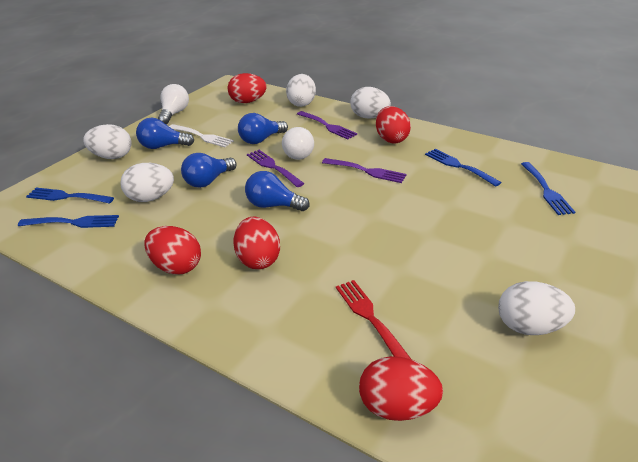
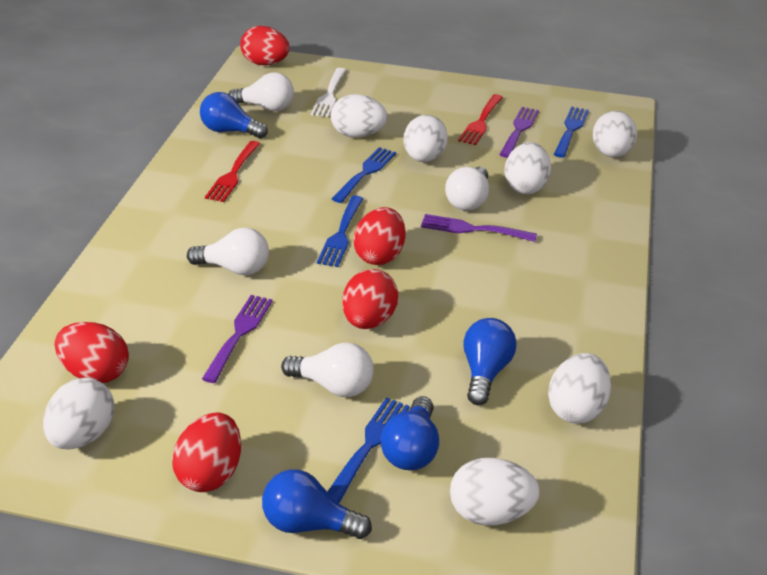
red fork: [336,280,411,359] = 1 -> [205,141,260,202] [458,94,503,145] = 2
white egg: [83,124,132,159] [120,163,174,202] [286,74,316,107] [350,87,391,119] [498,281,575,335] = 5 -> [43,378,114,449] [331,94,387,138] [404,115,448,162] [450,458,540,525] [504,142,551,194] [548,353,611,423] [593,111,637,157] = 7
white light bulb: [158,84,189,124] [282,127,314,160] = 2 -> [187,227,269,275] [228,72,294,111] [281,342,374,397] [445,167,489,211] = 4

